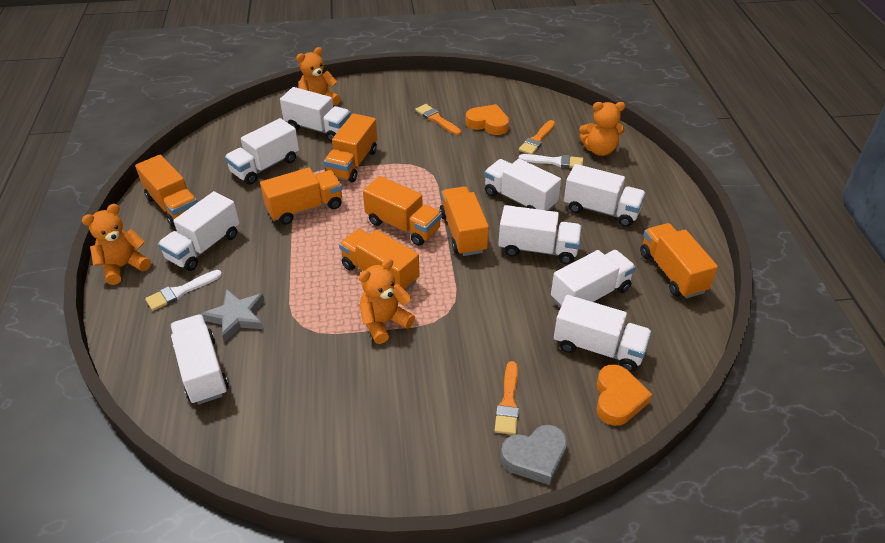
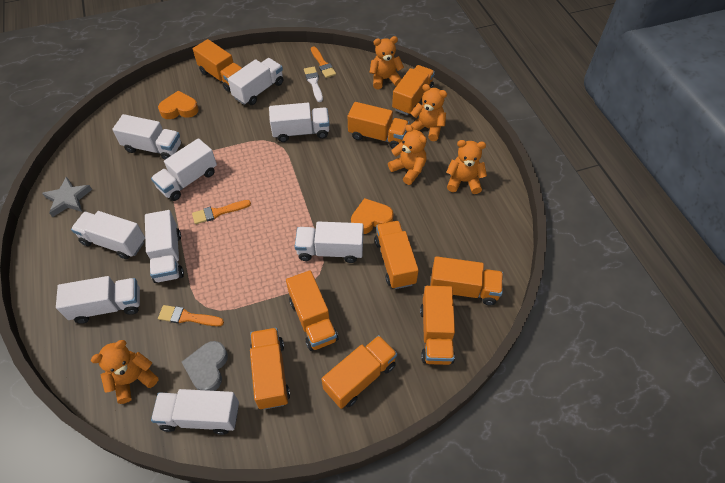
orange teddy bear: [82,204,151,285] [296,47,340,105] [359,258,415,344] [579,102,625,156] = 4 -> [91,340,158,404] [369,36,404,89] [388,124,427,185] [410,84,447,141] [446,140,487,194] = 5
orange truck: [135,155,198,227] [260,167,342,225] [324,113,377,182] [339,229,420,291] [363,176,442,246] [439,186,489,256] [640,223,718,298] = 7 -> [193,39,242,92] [250,328,290,409] [286,270,338,351] [321,335,397,409] [348,102,409,149] [375,221,419,289] [392,65,435,115] [420,286,455,365] [430,256,503,306] = 9
white brush: [145,270,222,311] [519,154,583,168] = 2 -> [304,67,323,102] = 1

